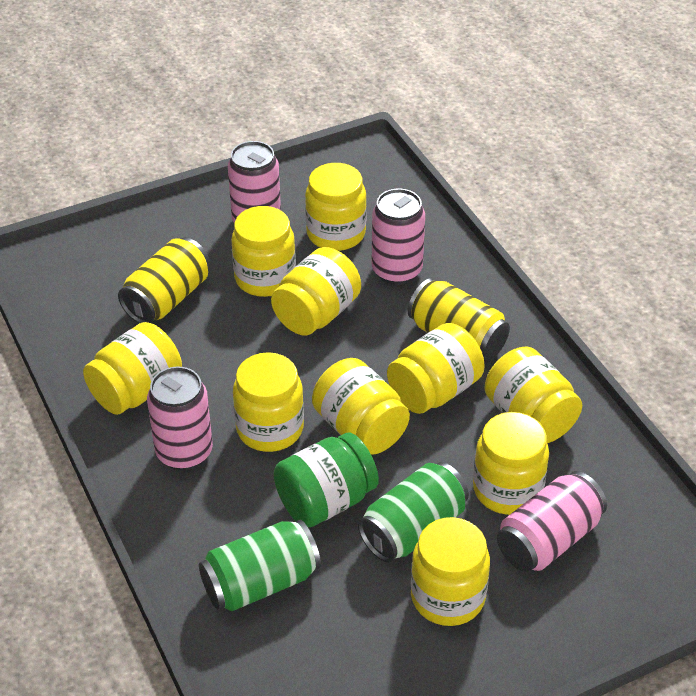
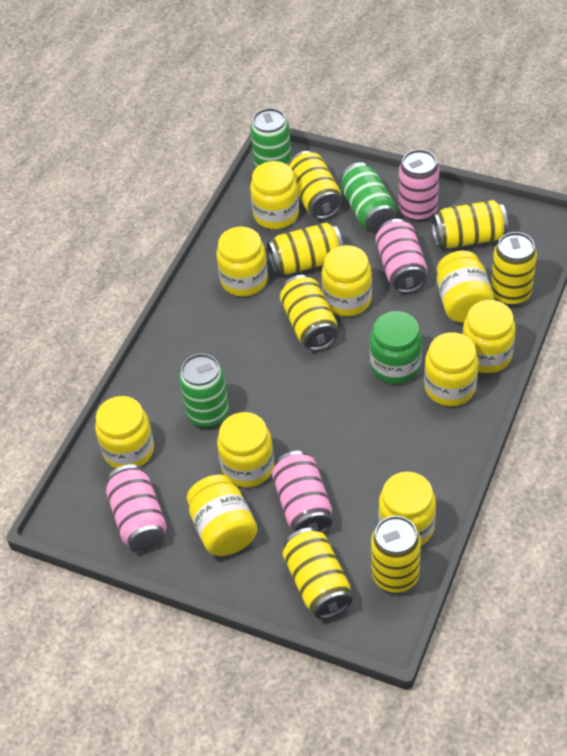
green can: [199,520,321,611] [358,462,469,562] = 2 -> [179,354,229,428] [250,108,292,169] [340,162,396,232] = 3
yellow can: [118,238,210,323] [408,278,510,361] = 2 -> [267,222,343,275] [280,275,338,350] [282,527,352,619] [288,151,342,219] [371,516,421,593] [431,200,508,248] [491,232,537,306] = 7

